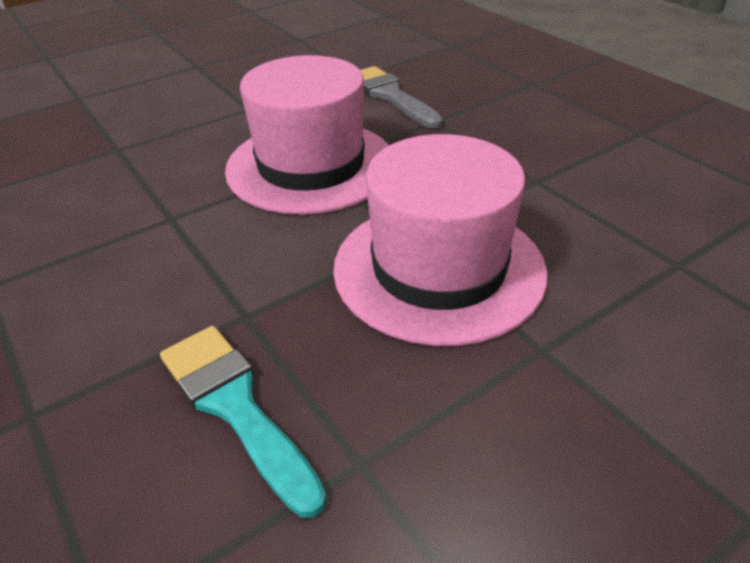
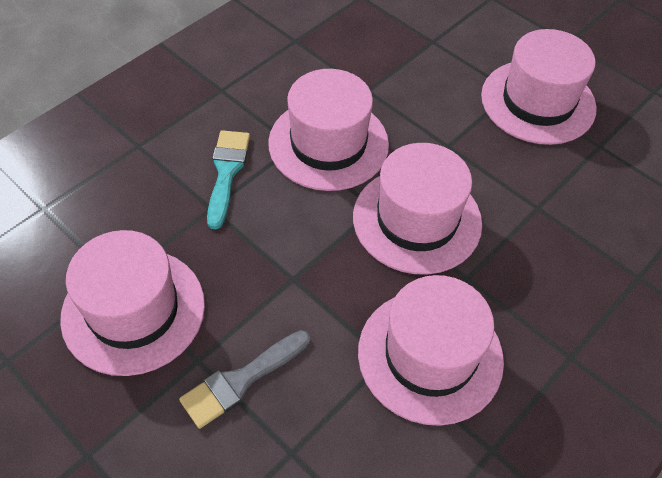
pink hat: [225,55,389,215] [333,134,548,346] = 2 -> [60,230,205,376] [268,69,389,191] [353,143,482,275] [358,275,504,426] [481,29,597,145] = 5

